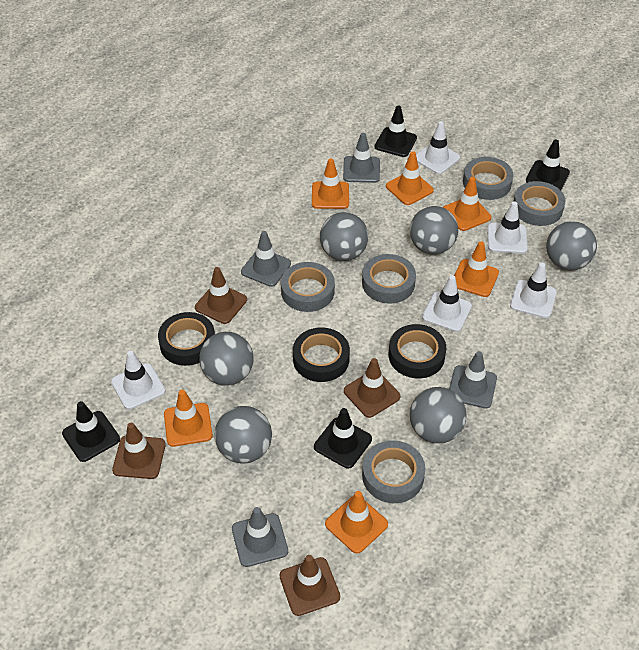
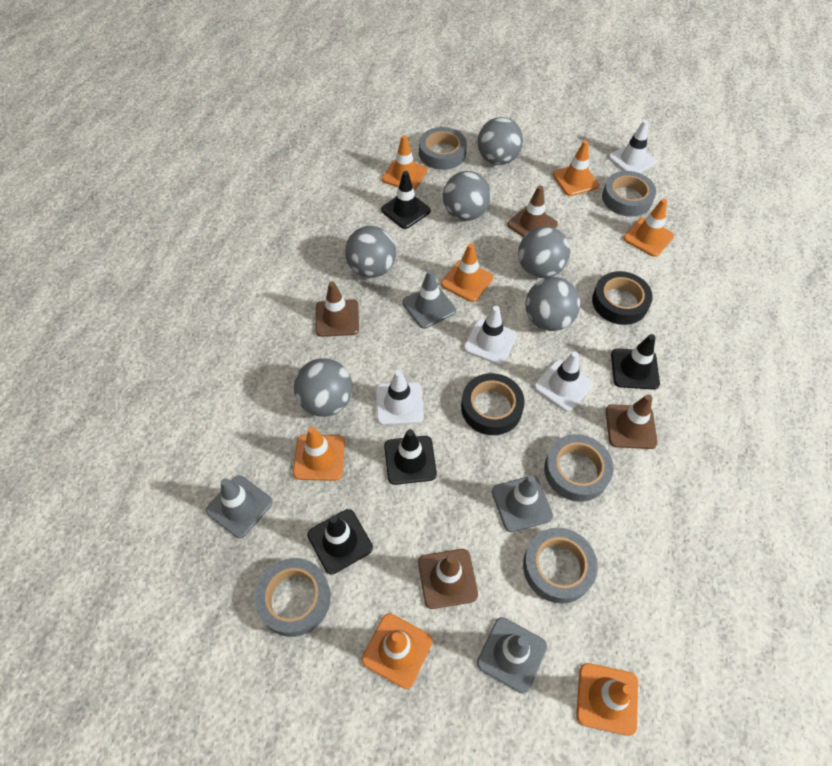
black tape: [158,312,215,366] [293,327,350,382] [389,324,446,378] = 3 -> [461,373,525,435] [592,271,653,325] = 2
orange traffic cone: [164,390,213,447] [312,158,349,209] [325,491,388,553] [386,151,434,205] [443,177,491,231] [454,241,499,297] = 6 -> [293,427,345,481] [362,613,433,689] [382,135,427,190] [441,243,493,302] [553,140,599,196] [576,663,638,736] [623,199,674,257] = 7
white traffic cone: [111,351,166,410] [416,121,460,174] [422,275,472,332] [487,201,528,254] [510,262,557,318] = 5 -> [376,370,424,425] [464,306,517,365] [534,351,593,412] [609,120,657,173] = 4

